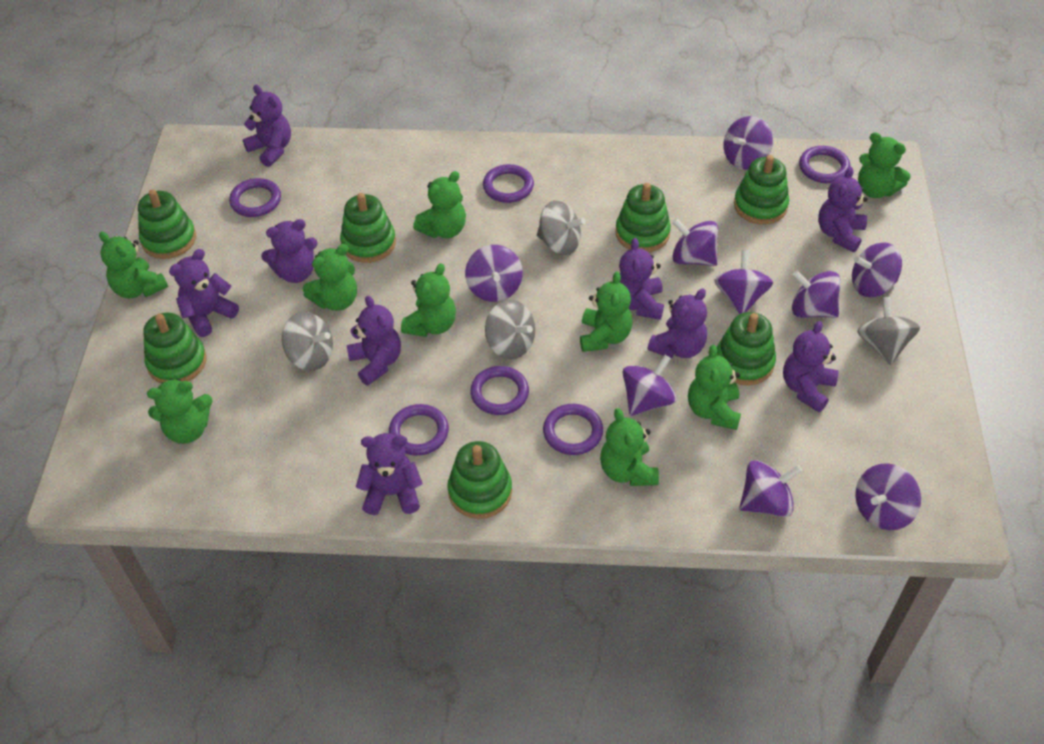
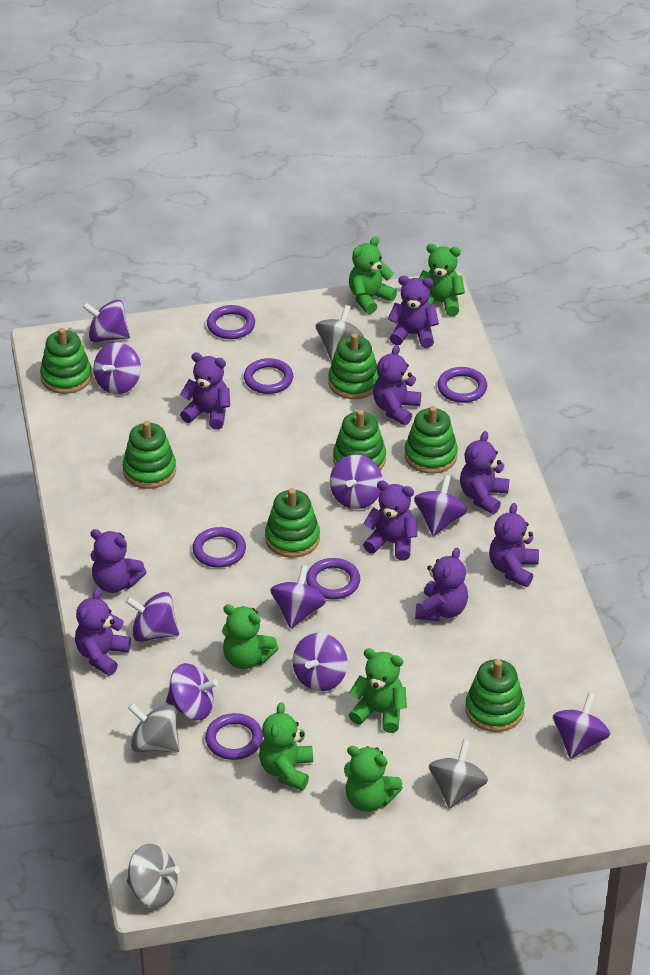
green teddy bear: [99,232,168,298] [147,379,213,444] [303,244,357,311] [401,263,456,337] [413,171,466,238] [580,271,633,352] [600,408,659,486] [688,345,741,430] [858,132,911,198] = 9 -> [222,604,279,669] [259,702,313,790] [344,746,403,812] [349,237,397,314] [349,648,407,733] [419,244,465,316] = 6

